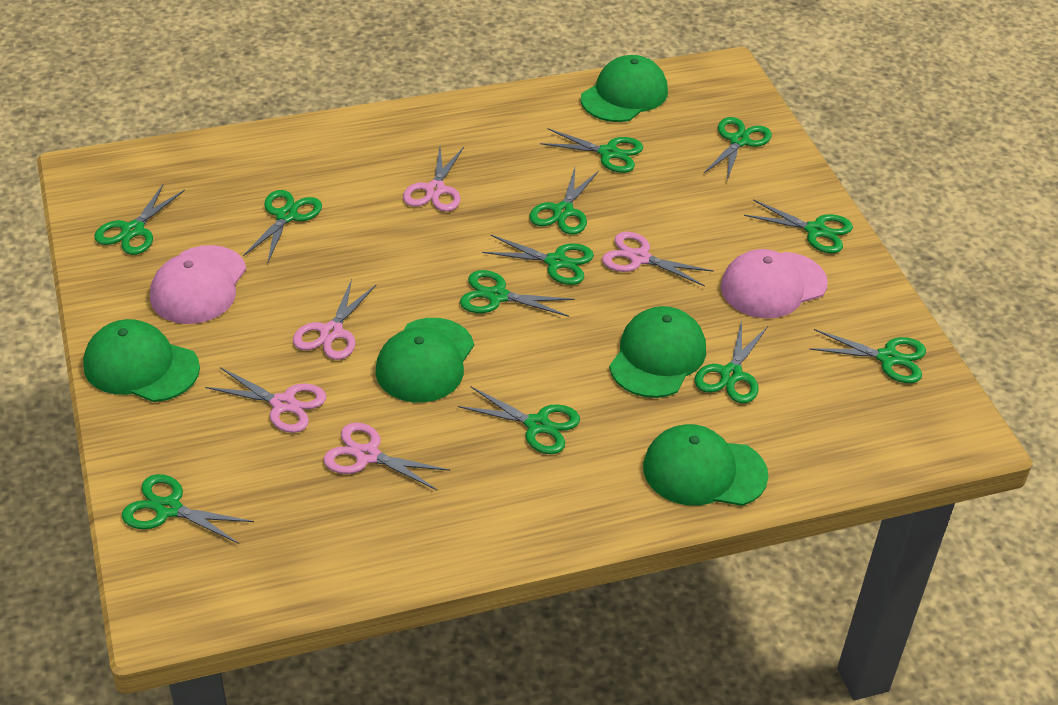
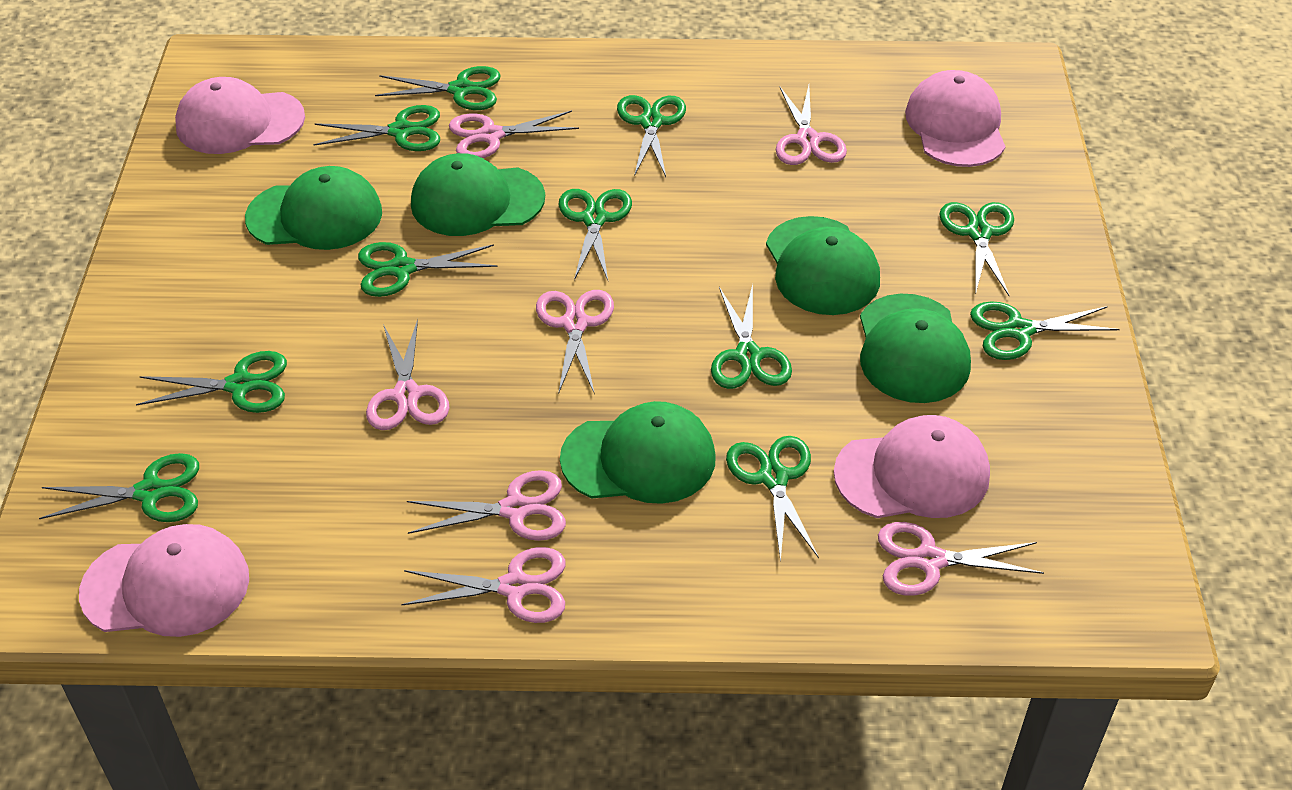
green scissors: [94,184,185,255] [122,474,254,544] [243,190,322,264] [458,387,580,454] [460,270,575,317] [482,235,594,285] [529,168,599,235] [540,128,643,173] [695,320,768,403] [704,117,772,180] [744,199,853,253] [809,329,926,383] = 12 -> [39,453,199,522] [136,351,287,413] [313,105,440,151] [358,242,498,297] [375,66,500,110] [559,189,632,280] [617,95,686,177] [711,284,792,389] [726,436,819,563] [939,202,1014,296] [970,301,1120,360] = 11
pink cap: [150,245,246,324] [721,249,828,318] = 2 -> [79,524,249,637] [175,77,305,154] [834,415,990,518] [905,70,1006,167] = 4
pink scissors: [205,367,326,433] [293,279,376,360] [324,422,450,491] [403,147,464,212] [602,232,714,286] = 5 -> [366,319,449,430] [401,547,566,623] [407,470,566,541] [449,110,579,158] [536,290,614,394] [776,85,847,165] [878,522,1044,596] = 7

